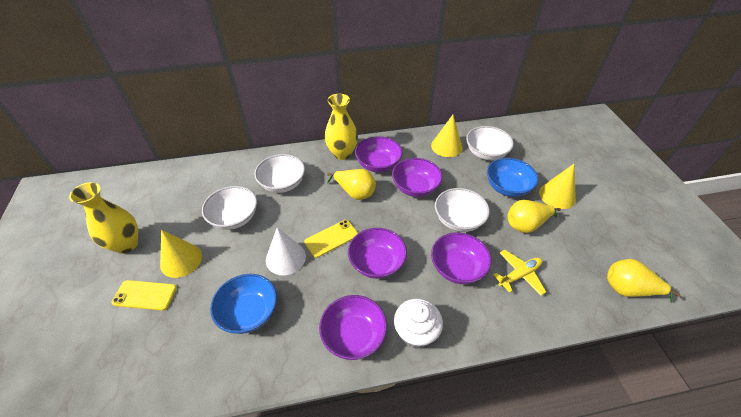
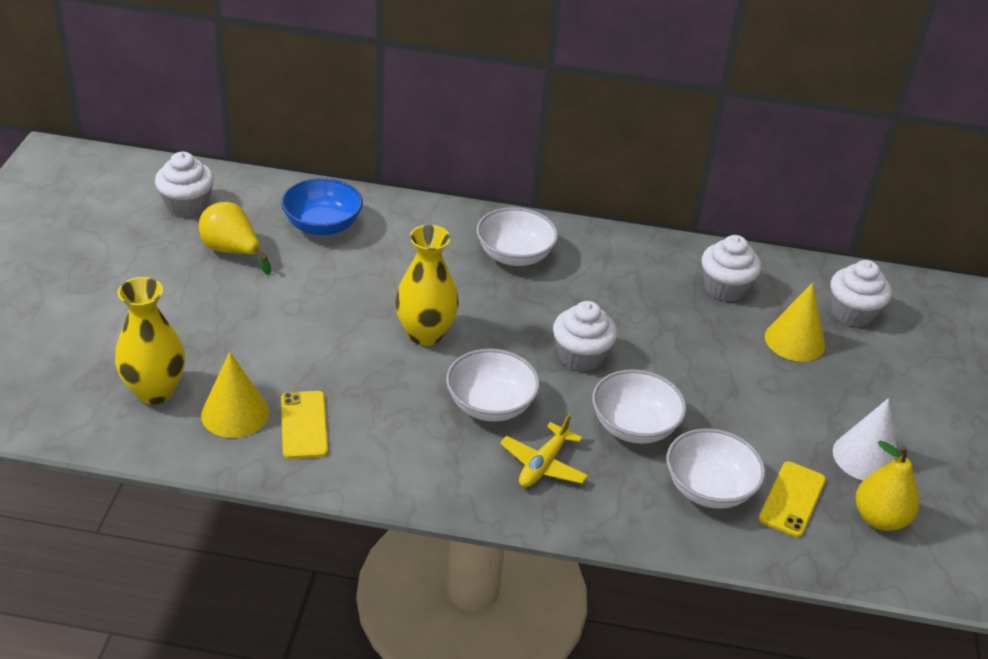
blue bowl: [210,274,277,334] [487,158,539,197] = 2 -> [281,178,363,235] = 1
purple bowl: [319,295,387,360] [348,228,407,279] [355,136,403,172] [392,158,443,197] [431,232,492,284] = 5 -> none = 0
white cupcake: [394,299,443,348] = 1 -> [155,152,214,217] [553,301,617,372] [702,235,761,302] [831,260,892,327] = 4
yellow cone: [160,230,202,278] [431,115,463,157] [539,164,576,209] = 3 -> [201,352,269,438] [765,283,825,362] = 2
yellow pear: [327,169,376,200] [507,200,561,233] [607,259,680,302] = 3 -> [199,202,271,275] [856,440,919,531] = 2

